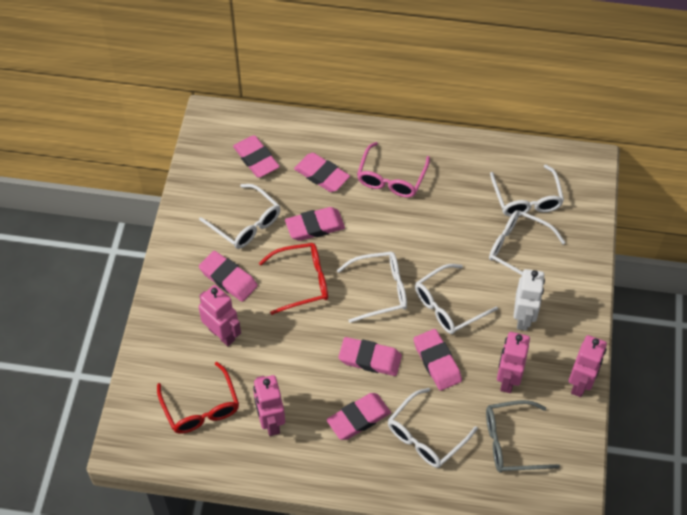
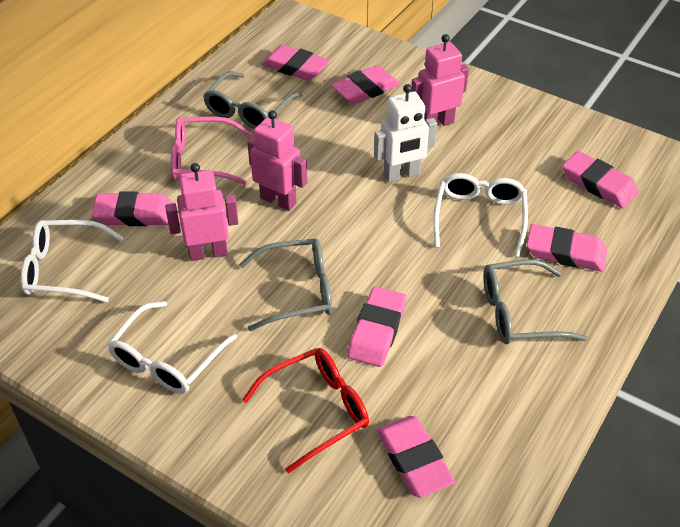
grey glasses: [486,400,560,473] = 1 -> [203,71,302,129] [239,239,332,331] [483,259,588,344] = 3
pink robot: [199,285,241,346] [253,375,285,436] [497,332,530,393] [569,335,607,397] = 4 -> [165,163,239,261] [247,110,307,211] [411,34,469,126] = 3
red glasses: [157,362,239,434] [259,243,328,315] = 2 -> [242,348,369,474] = 1
white glasses: [199,184,280,249] [337,252,407,323] [388,388,478,468] [415,264,498,334] [489,210,566,275] [490,165,564,217] = 6 -> [21,220,124,302] [107,301,237,394] [433,173,528,257] = 3

